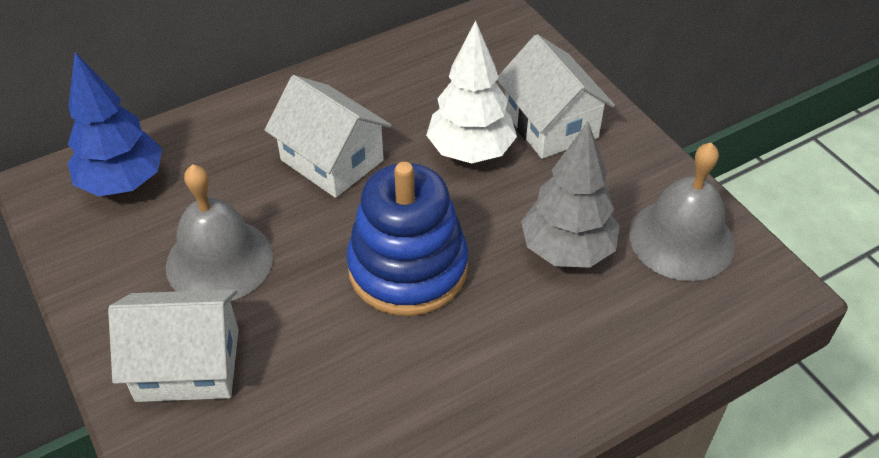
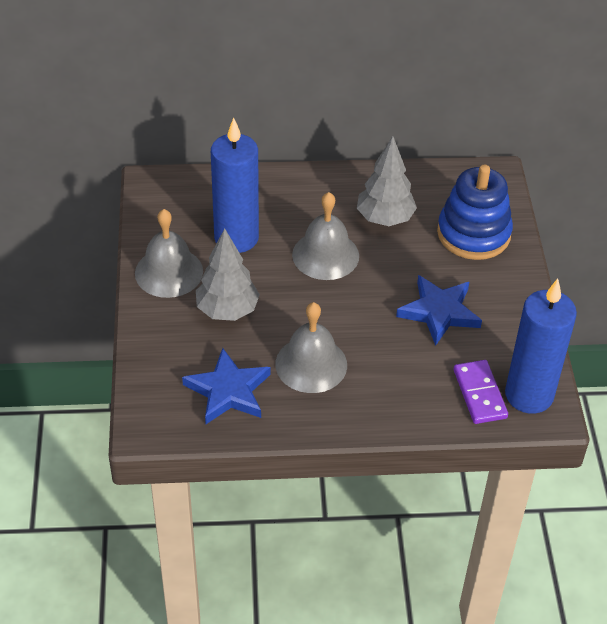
blue candle: none = 0 -> [211,118,259,253] [505,279,577,414] = 2
blue star: none = 0 -> [182,348,271,424] [396,275,482,346] = 2
blue tree: [68,52,162,196] = 1 -> none = 0
grey bell: [166,164,273,301] [629,143,735,281] = 2 -> [135,209,203,298] [275,302,347,393] [292,192,359,280] = 3
grey tree: [521,122,620,268] = 1 -> [196,229,260,321] [357,136,417,226] = 2
purple domino: none = 0 -> [454,360,508,424] = 1
white house: [108,289,238,402] [265,75,392,198] [497,34,615,159] = 3 -> none = 0
white tree: [426,20,517,164] = 1 -> none = 0

